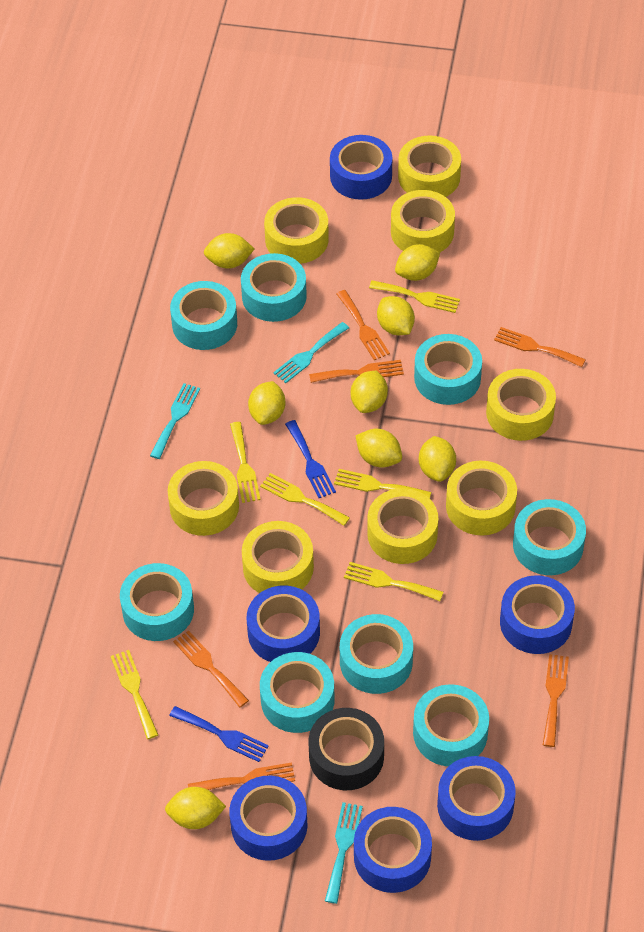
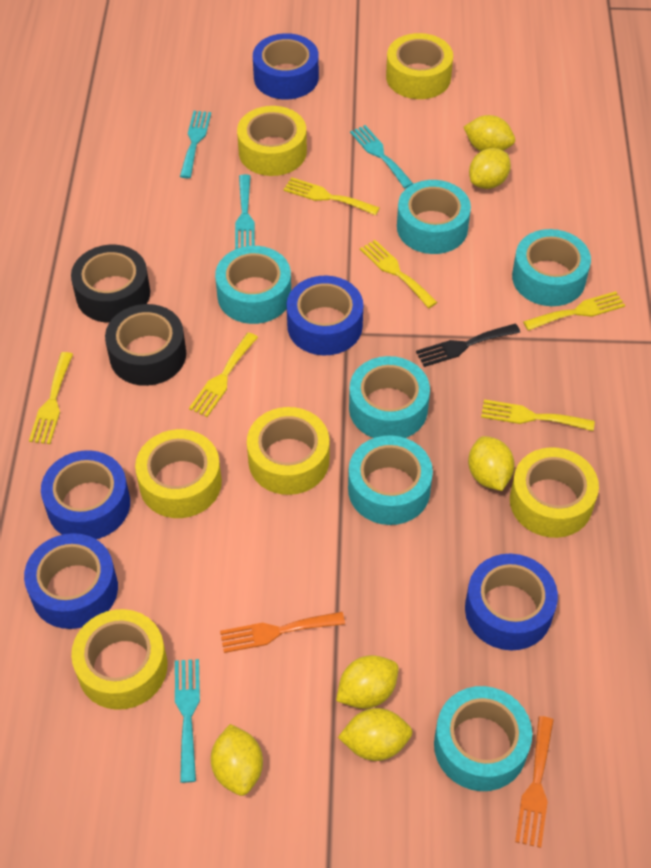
black fork: none = 0 -> [416,324,520,367] = 1
black tape: [308,708,384,790] = 1 -> [71,245,150,323] [105,304,186,386] = 2
blue fork: [169,706,269,762] [285,420,336,498] = 2 -> none = 0
blue tape: [229,776,308,861] [247,586,320,662] [330,135,392,200] [354,807,432,893] [437,756,516,841] [500,575,575,654] = 6 -> [24,533,118,629] [41,450,130,539] [253,33,319,99] [287,276,363,356] [465,554,558,650] = 5
orange fork: [173,630,249,708] [188,762,295,790] [309,360,404,383] [336,290,390,360] [494,327,586,367] [543,654,569,747] = 6 -> [220,612,345,653] [515,716,554,848] = 2
turquoise fork: [150,383,200,459] [273,322,349,383] [325,802,363,904] = 3 -> [175,659,200,783] [180,111,211,178] [235,174,255,249] [350,125,413,188] = 4
turquoise tape: [120,563,194,641] [170,281,237,350] [241,253,307,322] [260,652,334,733] [340,614,413,694] [413,684,489,766] [414,334,482,405] [513,499,586,575] = 8 -> [215,246,291,324] [348,435,433,525] [349,356,430,438] [397,180,471,254] [434,686,532,791] [512,229,591,306] = 6
yellow lemon: [165,787,226,829] [204,233,254,269] [248,381,285,425] [351,371,388,413] [355,429,402,468] [377,296,415,335] [395,244,440,281] [419,436,456,482] = 8 -> [211,724,263,796] [336,655,399,709] [338,708,413,761] [464,115,515,151] [468,436,515,491] [469,148,511,189] = 6
yellow tape: [168,461,239,536] [242,521,314,593] [264,197,329,264] [367,488,438,564] [391,190,455,252] [398,136,461,197] [446,461,517,536] [486,369,556,441] = 8 -> [71,609,168,710] [135,429,222,518] [237,106,307,176] [247,407,329,495] [386,33,453,99] [510,447,599,538] = 6

